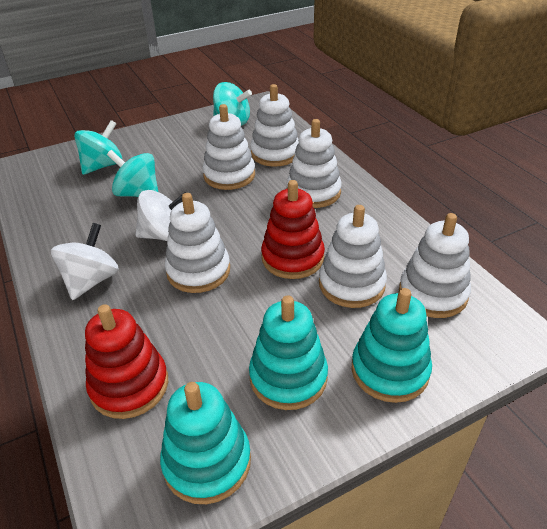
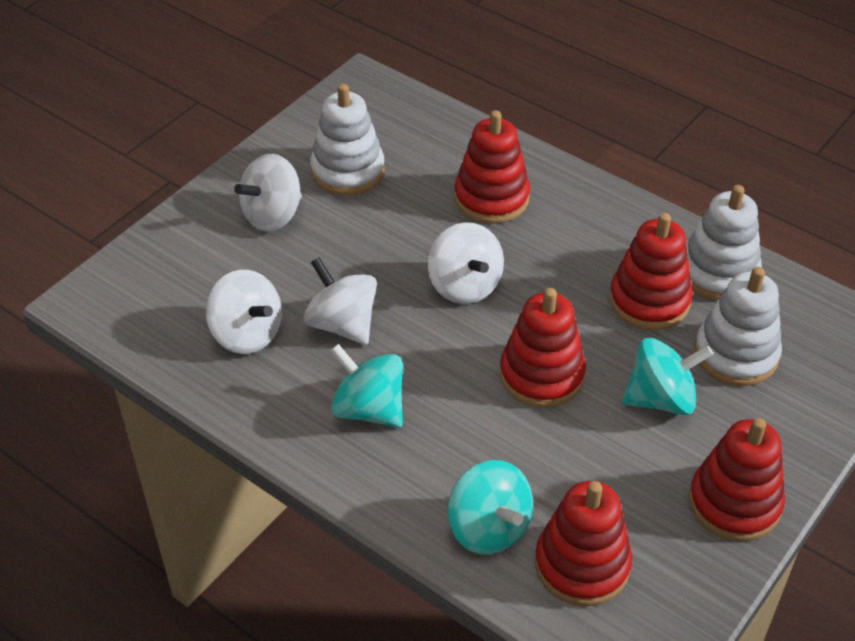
red stacking toy: [85,304,168,419] [261,180,325,279] = 2 -> [454,110,530,224] [500,288,586,408] [535,481,632,606] [609,213,693,330] [689,418,785,542] = 5
turquoise stacking toy: [160,382,251,504] [249,295,328,410] [351,288,432,403] = 3 -> none = 0
white spinning top: [51,223,119,300] [136,190,186,241] = 2 -> [206,270,282,354] [234,154,302,231] [304,257,377,345] [428,222,504,304] = 4
white stacking toy: [165,193,230,293] [203,104,255,190] [250,84,299,167] [287,119,342,208] [319,205,387,308] [399,213,471,318] = 6 -> [310,84,385,196] [686,185,762,301] [694,267,782,386] = 3

